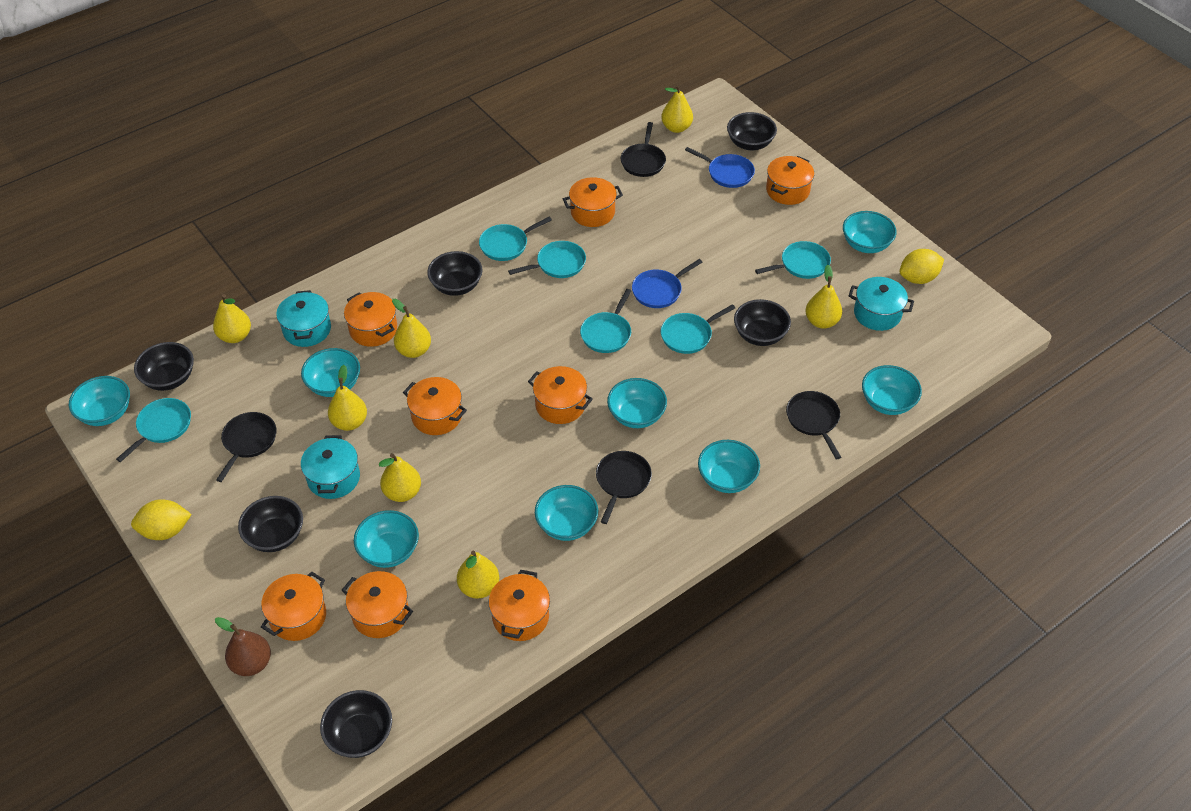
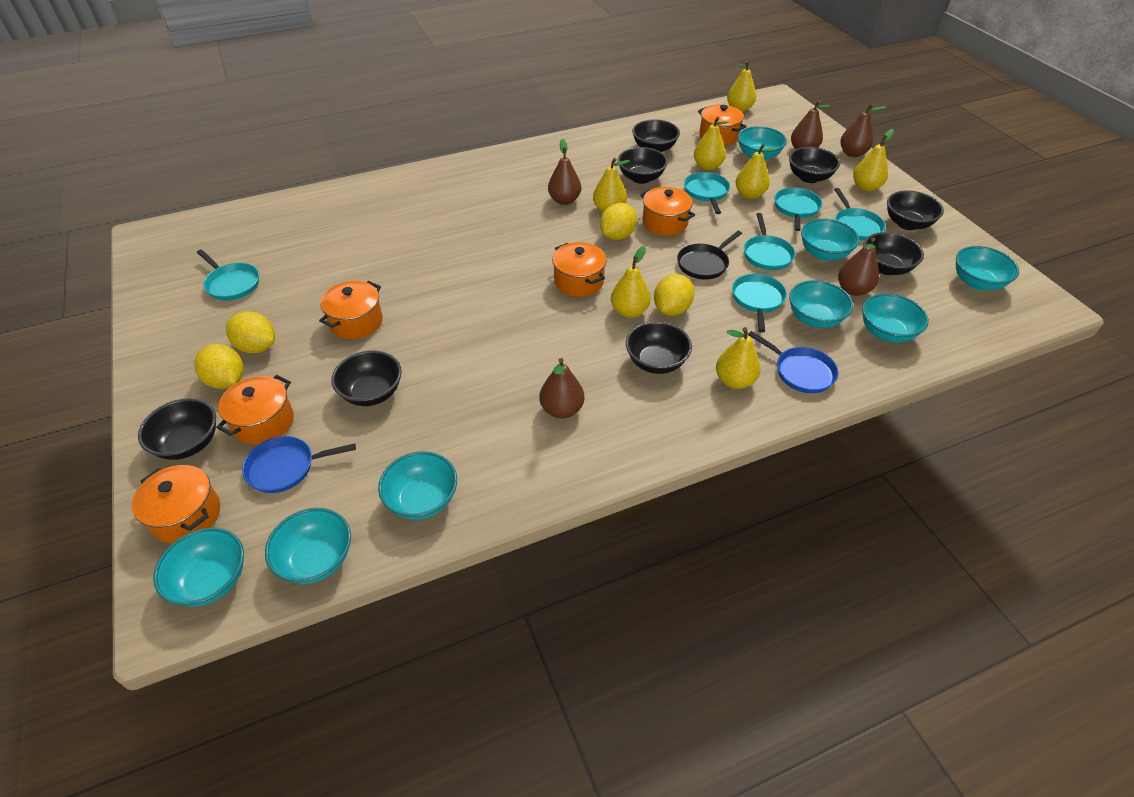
black bowl: [134,342,194,391] [238,496,303,552] [320,690,392,758] [427,251,483,296] [727,112,777,150] [734,299,791,346] = 6 -> [138,398,216,460] [331,350,402,406] [618,147,668,184] [626,321,692,374] [632,119,680,152] [789,147,840,183] [863,232,924,275] [887,190,944,230] = 8
black pan: [216,412,277,482] [596,451,652,524] [621,122,666,177] [786,391,841,459] = 4 -> [677,231,742,279] = 1
brown pear: [215,617,271,676] = 1 -> [539,358,584,418] [548,139,581,205] [791,100,831,149] [838,237,879,296] [841,103,886,157] = 5
orange pot: [261,572,326,641] [342,571,413,638] [344,292,397,347] [403,377,467,435] [489,570,550,641] [528,366,593,424] [563,177,623,227] [766,156,814,205] = 8 -> [132,465,220,544] [216,375,294,445] [319,281,383,339] [552,242,607,297] [640,187,695,236] [698,105,747,146] = 6
turquoise pot: [276,290,331,347] [301,435,360,499] [849,277,914,331] = 3 -> none = 0
yellow lemon: [131,499,192,540] [899,249,944,284] = 2 -> [194,344,244,389] [226,311,275,353] [600,203,637,240] [654,274,694,316] = 4

